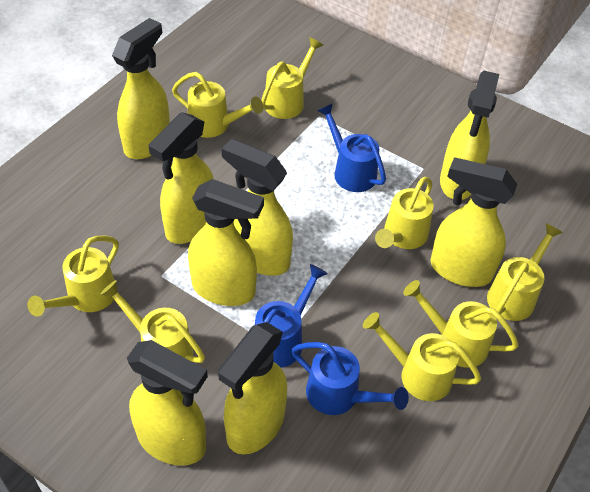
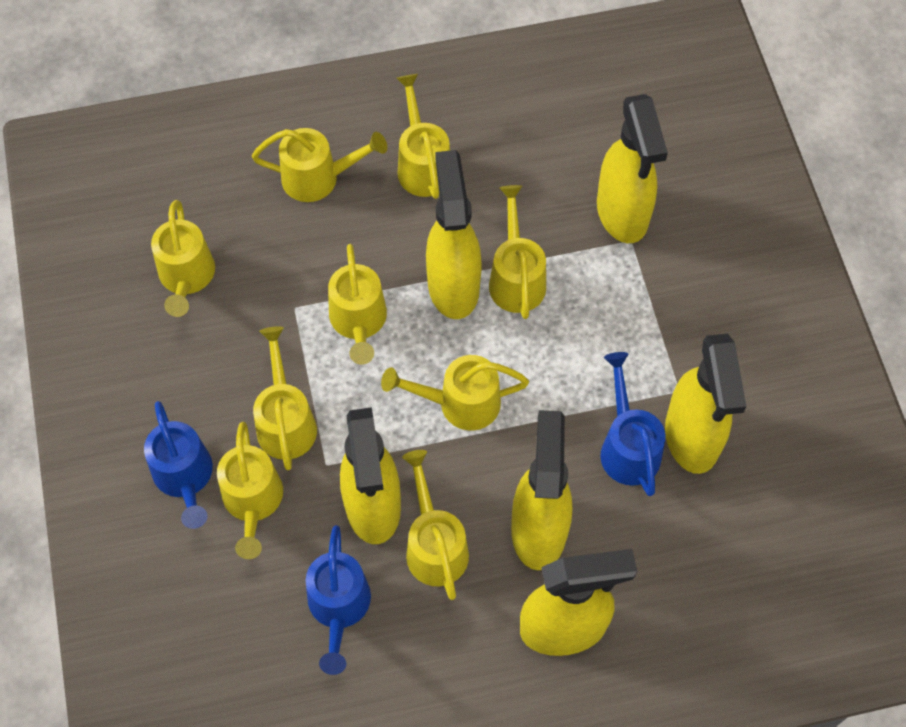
yellow spray bottle: [112,18,170,159] [127,340,208,466] [149,112,214,244] [188,179,264,306] [218,322,287,455] [222,139,293,276] [431,157,517,287] [440,71,499,200] = 8 -> [340,407,401,544] [426,150,482,319] [511,410,572,570] [520,549,637,656] [597,94,668,243] [665,334,746,474] = 6
yellow watering can: [28,236,119,317] [101,280,205,363] [172,72,263,138] [261,37,323,119] [363,312,481,401] [375,177,434,249] [403,280,519,368] [487,223,563,321] = 8 -> [151,200,215,317] [217,422,283,559] [252,128,387,202] [253,326,317,470] [328,244,387,365] [381,355,529,431] [396,74,450,199] [402,450,469,600] [489,185,546,319] = 9

